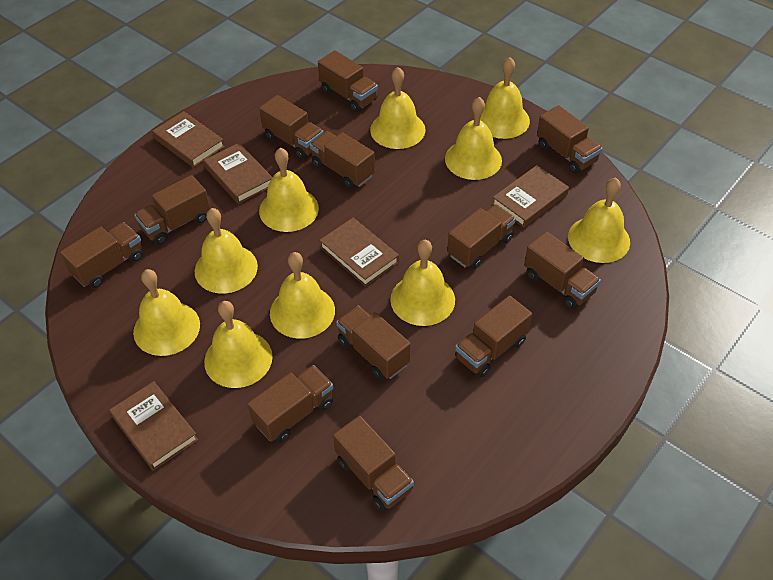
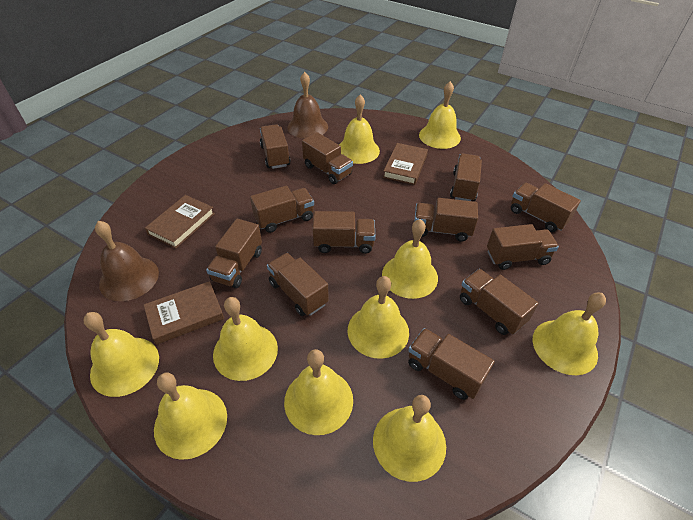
brown bell: none = 0 -> [95,221,159,301] [287,72,328,139] = 2
brown book: [109,381,198,471] [152,111,225,168] [204,143,272,204] [319,218,399,287] [492,165,569,228] = 5 -> [144,281,224,345] [145,195,215,249] [383,143,428,185] = 3

